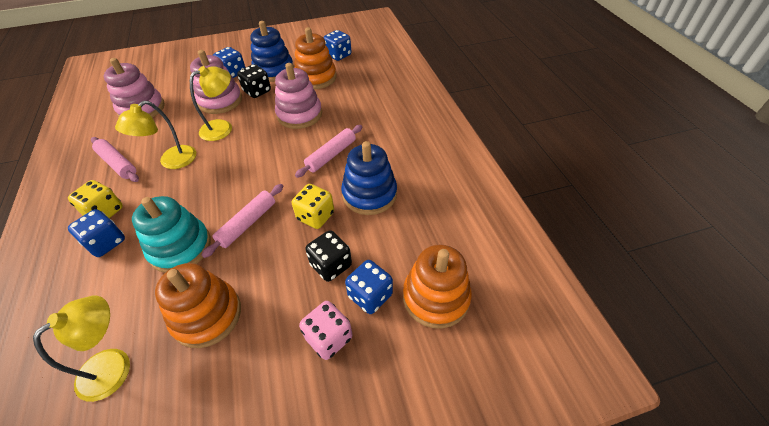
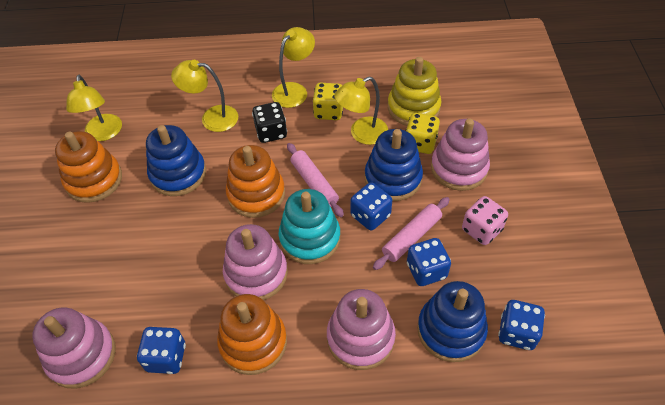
black dice: [237,64,271,98] [305,230,352,282] = 2 -> [252,102,287,143] = 1
blue stacking toy: [250,21,294,82] [341,141,397,215] = 2 -> [146,125,206,196] [365,129,423,201] [417,281,488,362] = 3
pink rolling pin: [91,137,139,182] [201,184,283,258] [295,125,362,178] = 3 -> [287,143,344,217] [373,197,450,270] = 2
pink stacking toy: [104,58,165,118] [190,50,242,114] [275,63,322,129] = 3 -> [32,307,116,388] [223,224,288,300] [327,289,396,370] [431,119,490,191] = 4
yellow lamp: [33,296,130,402] [115,101,196,169] [190,66,232,141] = 3 -> [66,75,122,141] [171,60,238,132] [272,27,315,108] [334,77,388,145] = 4
yellow stacking toy: none = 0 -> [388,57,441,126] = 1

